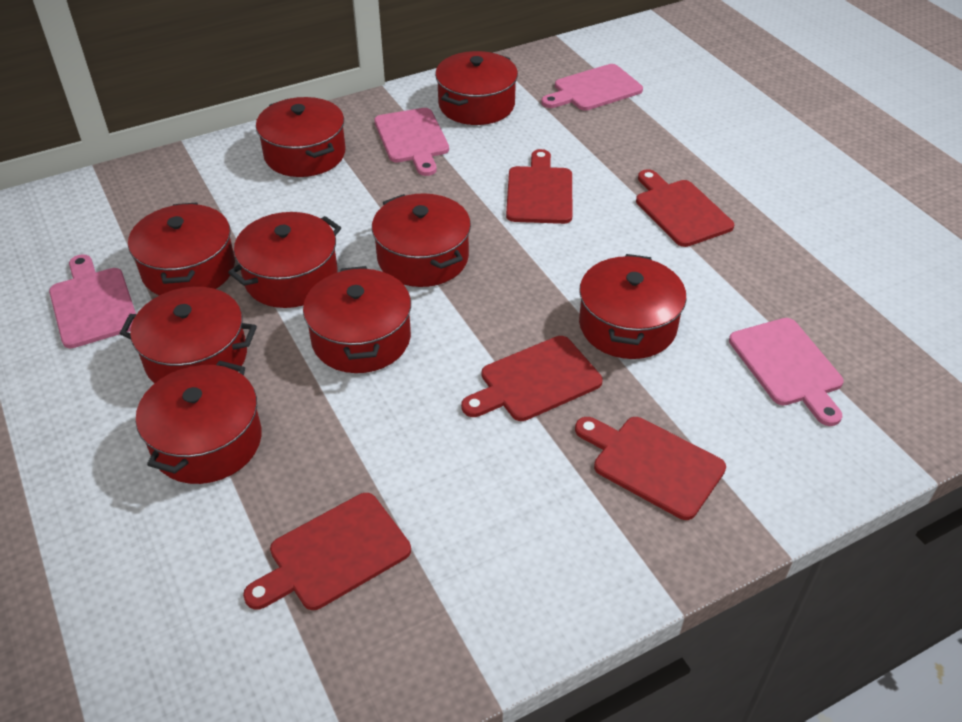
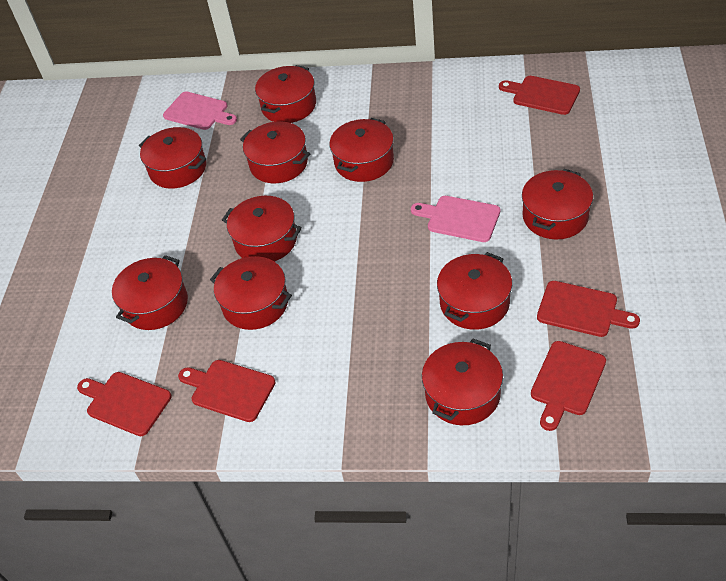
pink cutting board: [49,254,136,348] [374,108,449,176] [541,64,643,111] [729,318,844,426] = 4 -> [163,91,237,130] [411,196,500,242] = 2
red pot: [120,287,257,383] [128,202,235,296] [136,361,262,484] [228,212,341,308] [256,97,345,177] [303,266,411,373] [372,193,471,287] [435,51,518,125] [579,254,686,359] = 9 -> [112,255,188,330] [139,127,206,189] [210,256,292,330] [222,196,302,261] [240,121,311,183] [255,65,316,123] [330,118,394,182] [422,339,503,425] [437,252,512,330] [522,169,593,239] = 10

